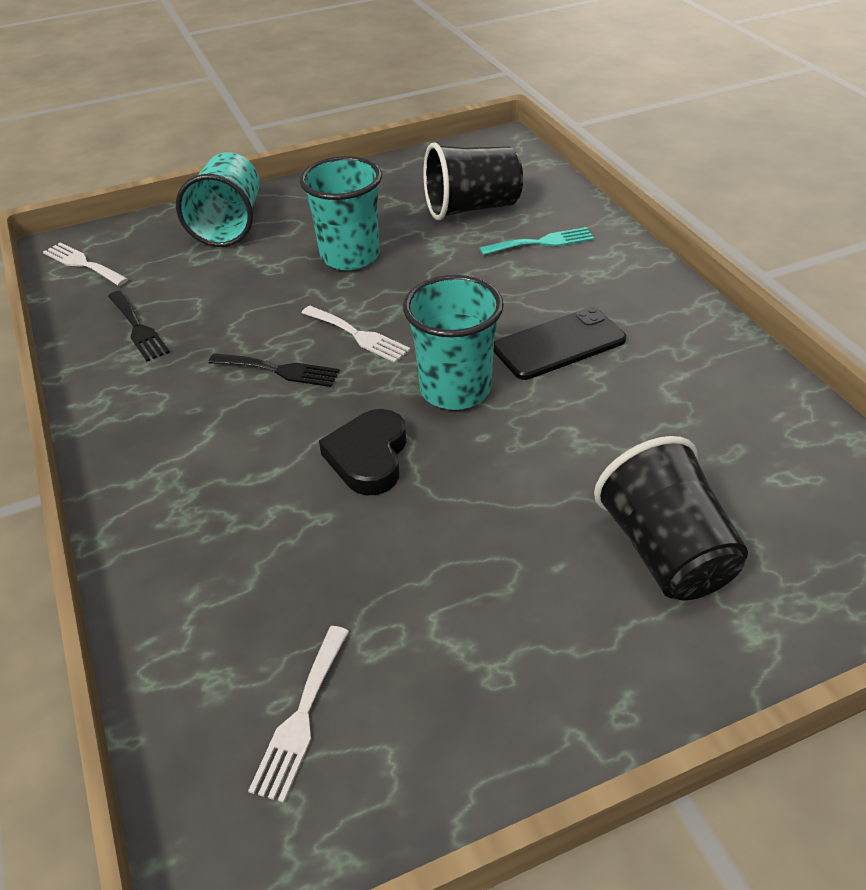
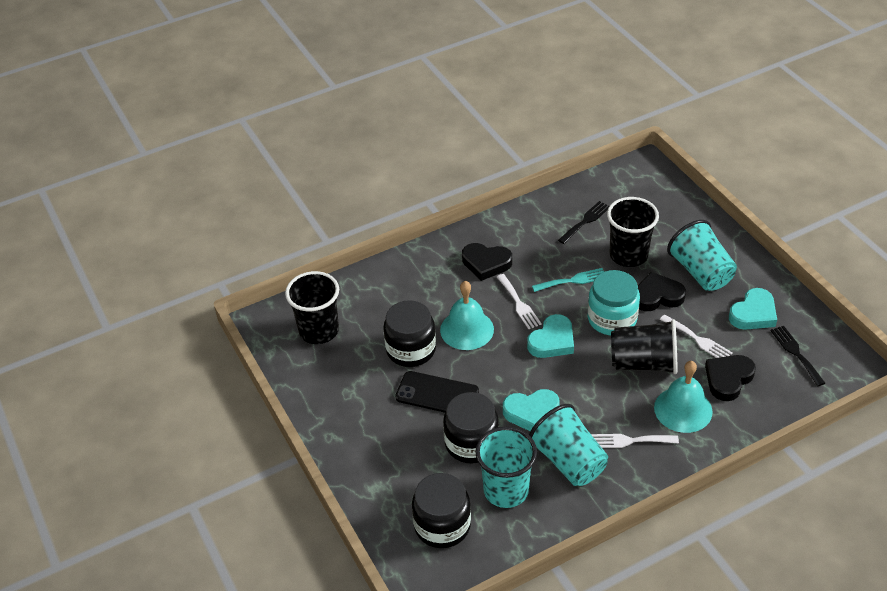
black cup: [423,143,523,221] [594,436,748,601] = 2 -> [285,271,339,344] [607,197,659,267] [611,319,677,374] = 3
black heart: [319,409,406,496] = 1 -> [462,243,512,281] [638,272,686,311] [705,355,756,401] = 3
black jar: none = 0 -> [383,300,436,367] [412,473,471,548] [443,392,499,463] = 3
turquoise bell: none = 0 -> [440,281,494,350] [654,361,713,433] = 2
turquoise heart: none = 0 -> [503,389,559,431] [527,314,574,358] [729,288,777,330] = 3
turquoise jar: none = 0 -> [588,270,640,335] = 1

